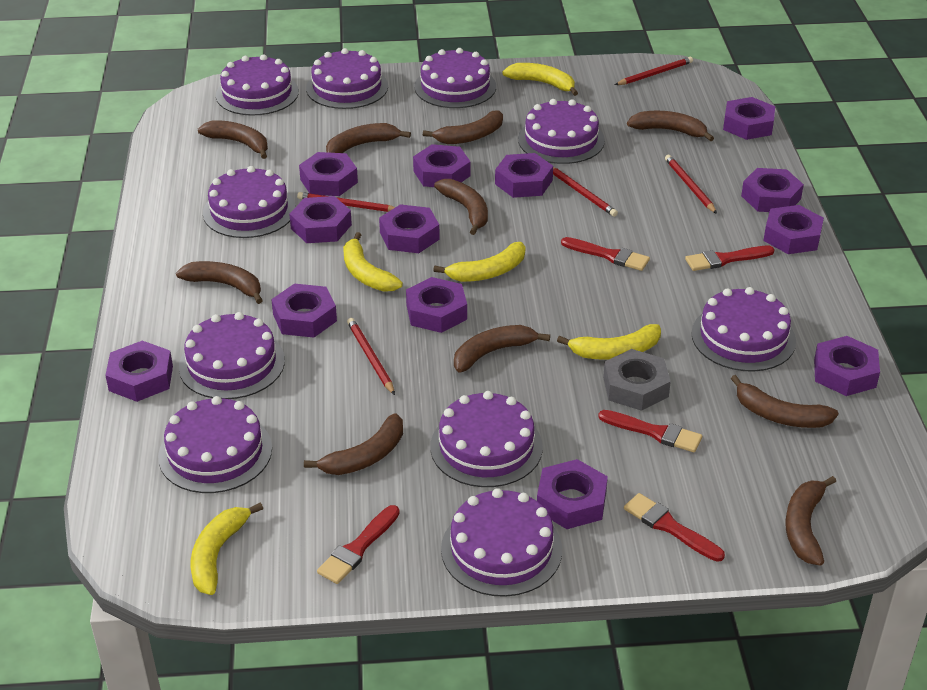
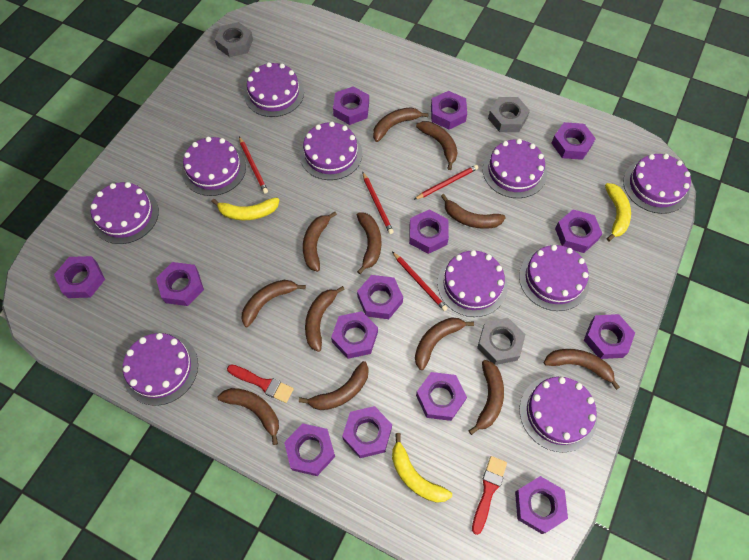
brown banana: [176,261,263,304] [198,120,268,159] [304,413,403,475] [326,123,411,153] [423,110,503,144] [434,179,488,235] [454,325,550,372] [627,111,714,141] [731,375,838,428] [785,476,836,566] = 10 -> [218,388,279,445] [242,280,306,327] [299,361,369,410] [303,212,337,272] [305,286,345,352] [357,213,381,274] [373,107,429,142] [415,317,474,370] [416,121,458,170] [441,194,506,229] [469,360,504,435] [543,349,620,390] = 12
grey nut: [603,349,671,411] = 1 -> [215,22,253,57] [477,318,526,365] [488,97,530,132] = 3
purple nut: [105,341,173,402] [271,284,337,338] [289,196,352,243] [299,152,358,196] [379,204,440,253] [406,277,467,333] [413,144,470,187] [495,153,553,198] [537,459,608,529] [723,97,775,140] [741,168,804,212] [763,205,824,254] [814,336,880,396] = 13 -> [54,256,105,298] [156,262,204,306] [284,423,335,476] [331,311,378,359] [333,86,369,125] [342,406,392,458] [357,275,403,319] [409,209,449,254] [416,372,467,421] [431,91,467,130] [515,476,568,534] [551,122,596,160] [555,209,602,253] [584,314,635,359] = 14
red brush: [317,505,400,584] [561,237,650,271] [598,410,702,452] [624,493,725,562] [685,246,775,271] = 5 -> [227,364,294,403] [472,456,507,535] = 2
red pencil: [297,192,395,212] [347,318,395,395] [553,167,618,217] [615,57,693,85] [665,155,717,214] = 5 -> [239,137,268,193] [363,172,394,234] [392,252,448,311] [414,165,479,200] = 4
yellow banana: [191,502,263,595] [343,232,403,292] [433,242,525,282] [502,63,578,96] [557,324,661,360] = 5 -> [211,198,279,220] [392,433,452,503] [605,183,631,242] = 3

